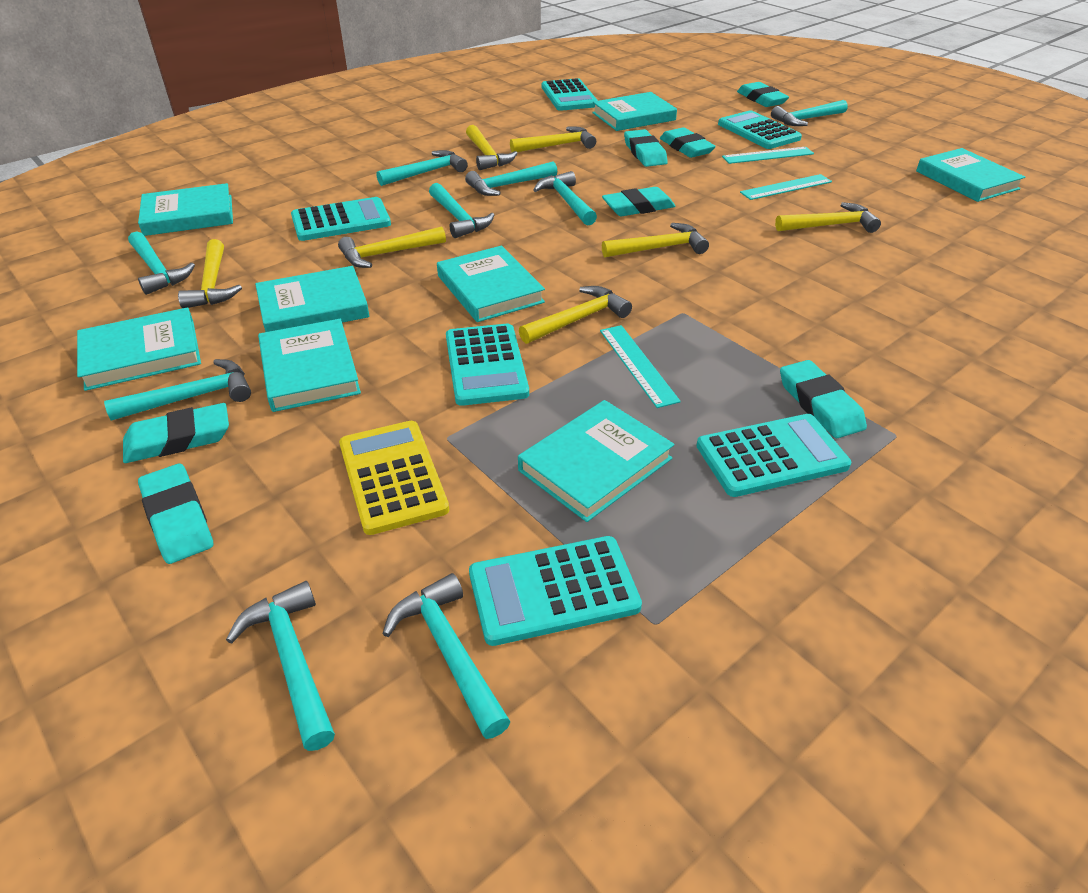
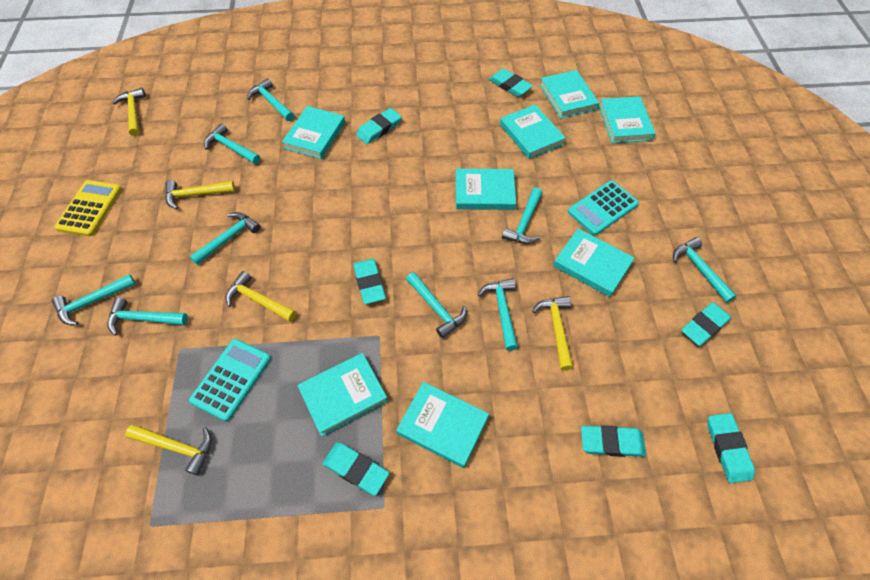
turquoise calculator: [291,197,391,241] [446,324,529,406] [469,536,642,646] [542,78,598,111] [696,414,851,497] [718,110,802,149] = 6 -> [189,339,271,422] [568,180,639,235] = 2
turquoise ruler: [600,325,681,408] [722,147,814,164] [740,174,832,200] = 3 -> none = 0
yellow hammer: [178,239,242,308] [338,226,446,268] [466,125,517,170] [510,127,596,152] [519,286,632,344] [602,223,709,257] [775,202,881,233] = 7 -> [112,88,146,136] [125,425,212,475] [165,180,235,209] [226,271,296,322] [532,296,573,371] = 5

